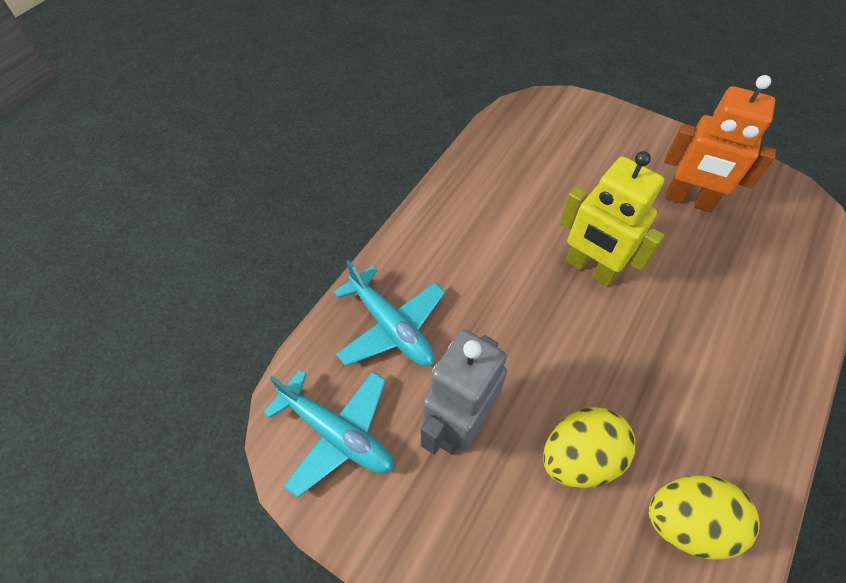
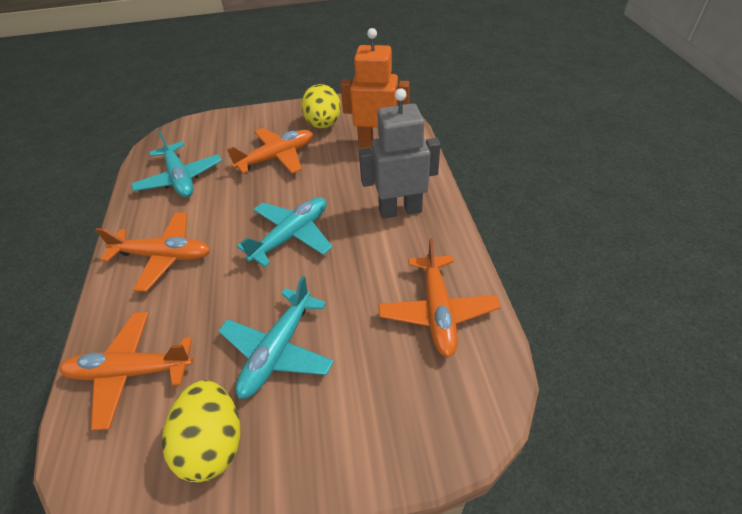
orange plane: none = 0 -> [59,312,193,430] [95,212,210,292] [227,128,313,174] [378,238,501,357] = 4
turquoise plane: [263,370,393,498] [334,260,445,366] = 2 -> [131,130,222,197] [219,276,334,399] [237,197,332,267] = 3
yellow robot: [559,151,665,287] = 1 -> none = 0

